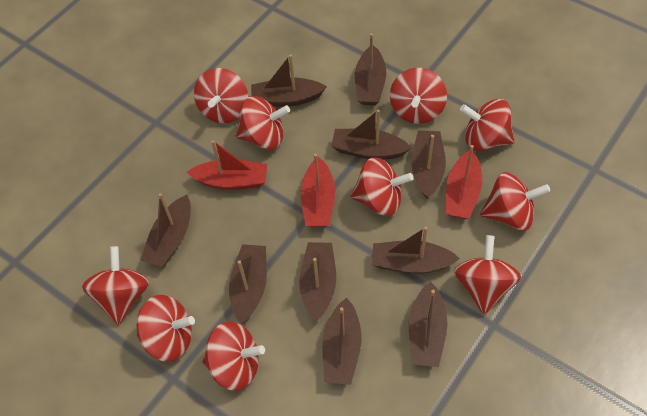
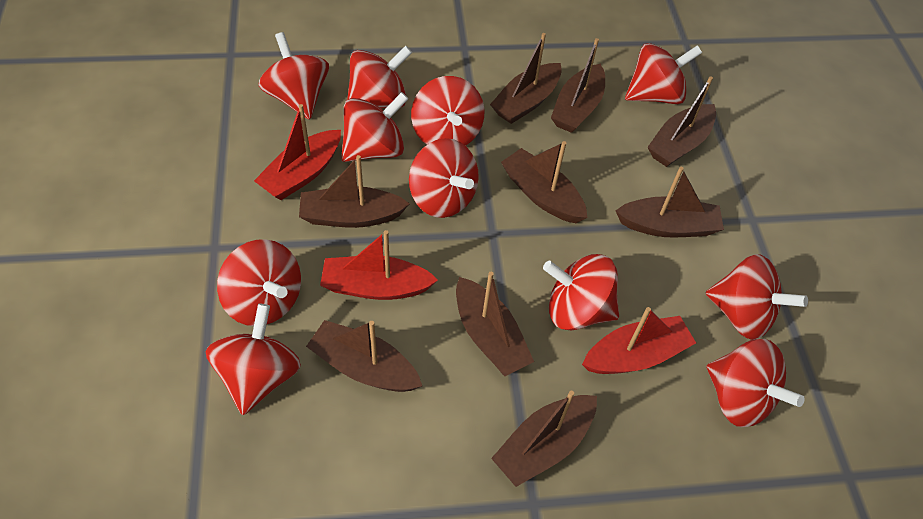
brown boat: [141,193,191,267] [229,244,267,324] [251,54,327,107] [299,242,336,322] [322,298,362,385] [331,109,412,160] [355,33,386,105] [372,227,460,274] [409,282,447,367] [411,130,446,199] = 10 -> [299,155,410,228] [306,320,422,392] [456,272,534,376] [490,33,562,124] [491,391,597,487] [501,141,587,223] [551,38,605,133] [616,167,724,237] [647,76,716,167] = 9
red spinning top: [82,246,149,325] [136,295,195,362] [194,68,248,123] [202,321,265,391] [236,96,290,150] [350,157,414,216] [390,68,447,124] [454,235,521,315] [460,99,515,151] [480,172,550,231] = 10 -> [206,304,301,415] [217,239,301,326] [259,32,329,120] [341,92,408,162] [347,46,412,108] [409,138,479,218] [411,76,484,146] [543,254,619,330] [625,43,702,104] [706,254,808,340] [706,339,805,427] = 11

